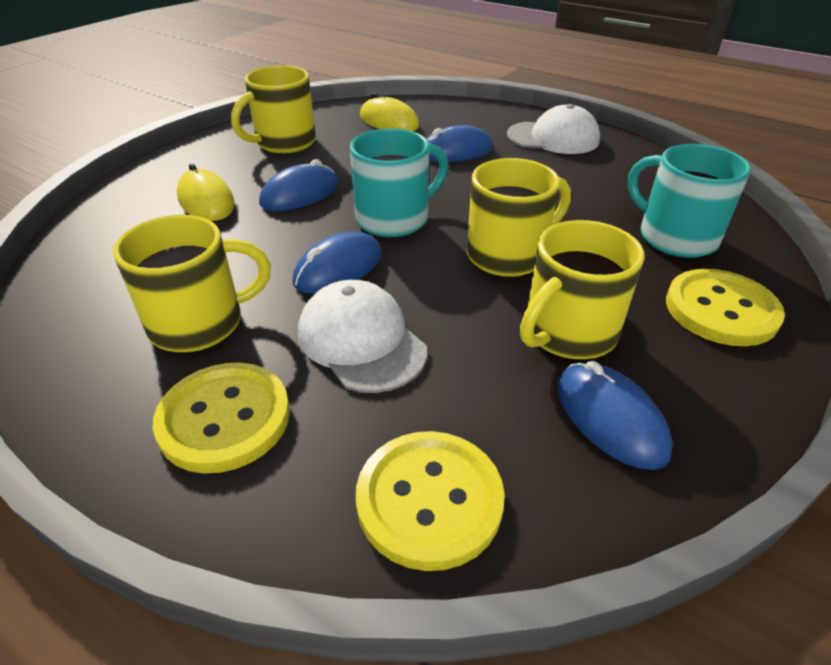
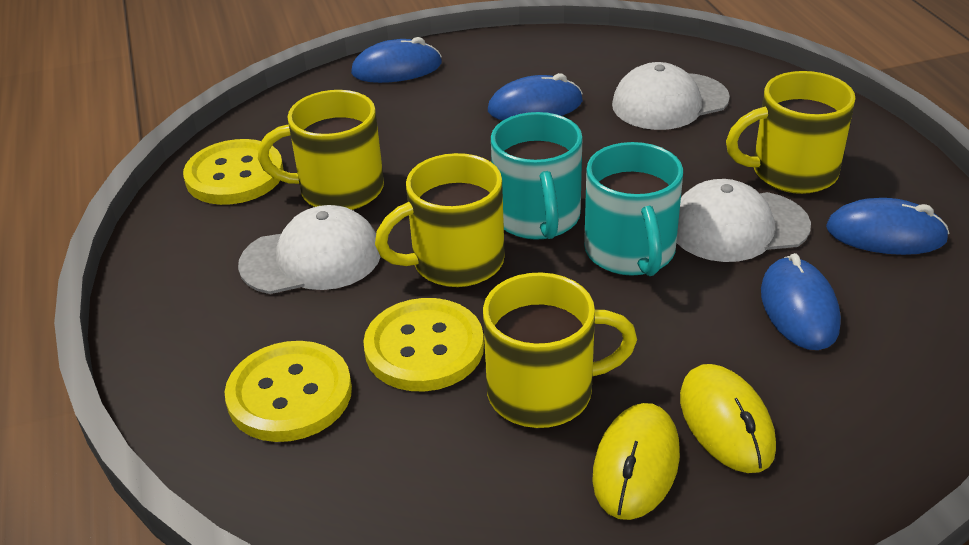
white cap: [298,280,427,393] [507,104,600,154] = 2 -> [238,205,381,294] [612,62,730,130] [676,179,811,262] = 3

